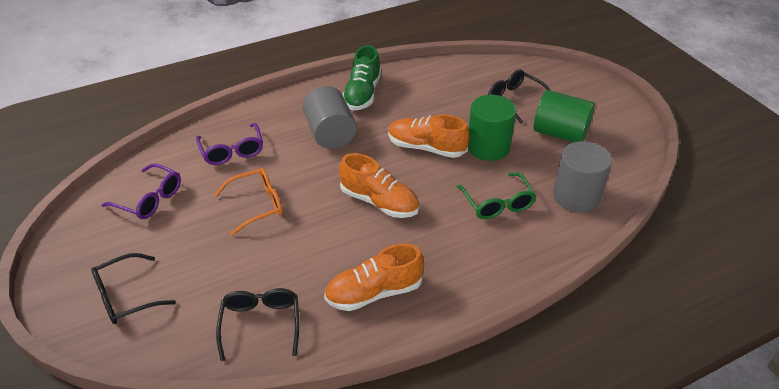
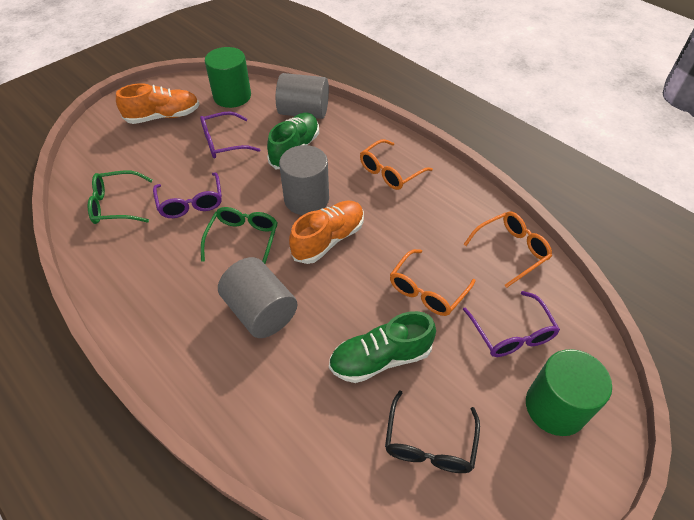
black glasses: [91,253,176,324] [216,288,299,361] [488,69,551,124] = 3 -> [385,391,480,473] = 1
green glasses: [457,172,536,219] = 1 -> [88,171,153,224] [201,207,278,264] = 2
green shoe: [343,45,381,110] = 1 -> [267,112,319,169] [329,311,436,383] = 2
grey cylinder: [303,86,357,149] [553,141,612,213] = 2 -> [218,257,297,338] [276,73,329,119] [279,145,329,215] = 3
orange glasses: [214,168,283,236] = 1 -> [360,139,433,190] [390,249,475,316] [464,212,552,288] = 3
orange shoe: [324,243,424,311] [339,153,419,218] [388,114,469,158] = 3 -> [116,83,199,124] [289,201,364,264] = 2
purple glasses: [101,163,181,219] [196,123,263,165] = 2 -> [153,172,222,218] [200,111,260,158] [463,291,560,357] = 3

